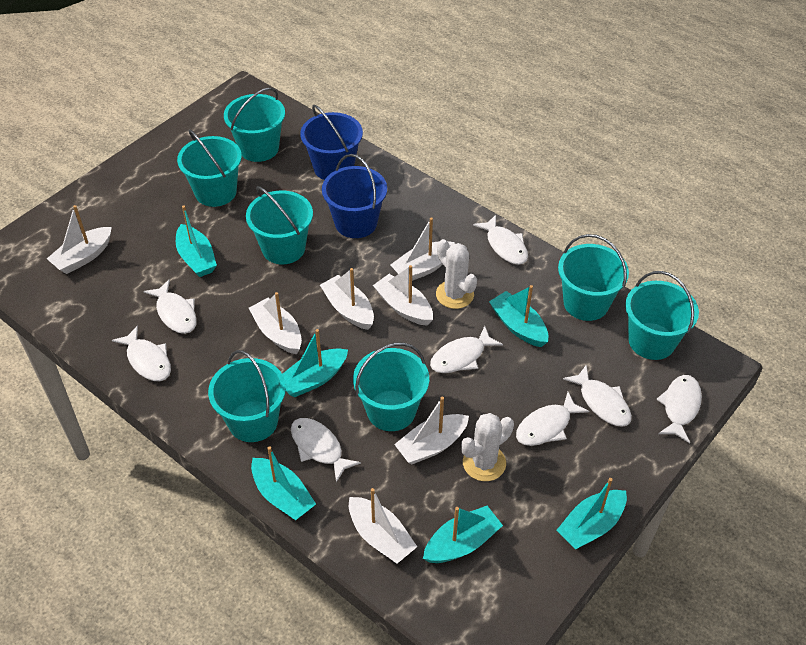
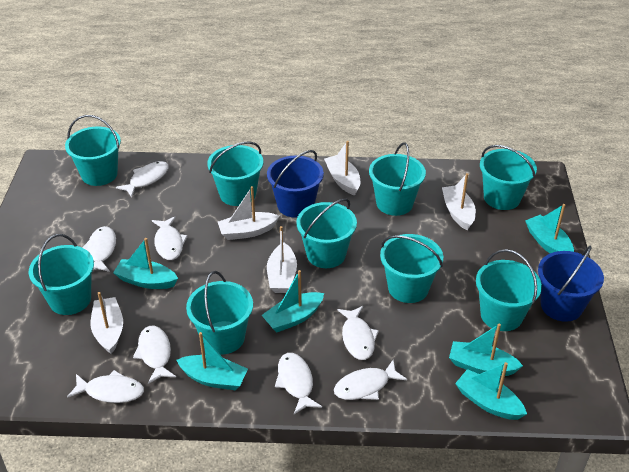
turquoise bucket: [177,129,242,207] [208,350,286,442] [224,88,285,162] [246,186,313,264] [353,342,429,431] [558,234,629,321] [625,271,699,360] = 7 -> [29,234,94,315] [65,115,121,186] [186,271,253,354] [207,142,263,206] [296,198,357,268] [369,142,426,216] [380,234,443,303] [476,249,542,331] [480,145,537,210] = 9
white boat: [47,205,112,274] [249,292,302,354] [320,268,374,330] [349,488,417,563] [373,265,433,326] [390,217,455,281] [394,397,469,464] = 7 -> [91,292,123,354] [218,186,279,240] [267,226,297,293] [324,141,360,196] [442,173,476,230] = 5
white cactus: [436,239,477,309] [461,413,514,481] = 2 -> none = 0

